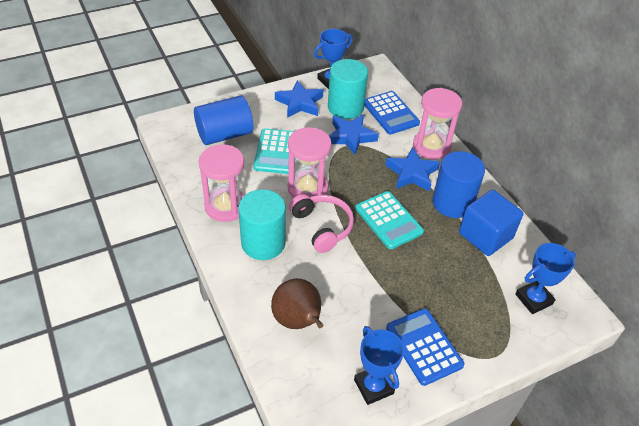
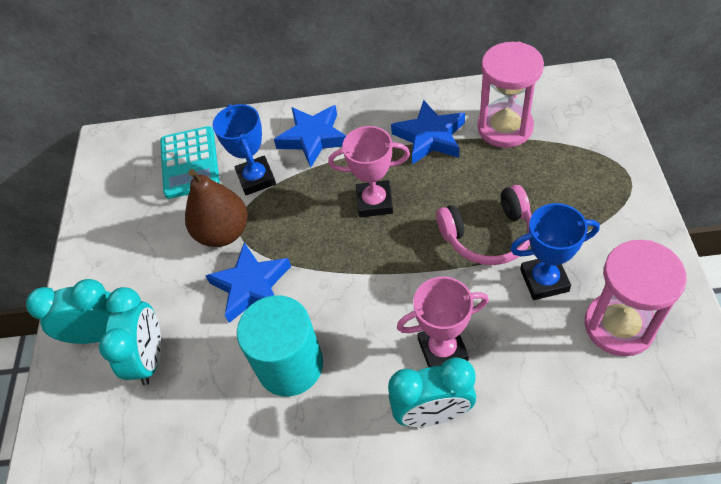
blue calculator: [364,91,420,135] [386,308,465,386] = 2 -> none = 0
blue cube: [459,190,524,256] = 1 -> none = 0
blue cylinder: [194,95,253,145] [432,151,485,218] = 2 -> none = 0
blue trophy: [314,29,353,89] [354,326,404,405] [515,243,576,314] = 3 -> [213,104,276,195] [510,203,600,300] = 2
pink hourglass: [199,144,245,222] [288,127,332,198] [413,88,462,160] = 3 -> [477,42,544,148] [584,240,687,356] = 2
pink trophy: none = 0 -> [328,126,410,217] [397,277,489,367] = 2
turquoise calculator: [253,128,295,174] [355,191,424,249] = 2 -> [160,126,220,199] = 1
turquoise clock: none = 0 -> [26,279,111,344] [99,287,161,385] [388,357,476,427] = 3
turquoise cylinder: [238,189,286,260] [328,59,368,119] = 2 -> [237,295,323,397] = 1

